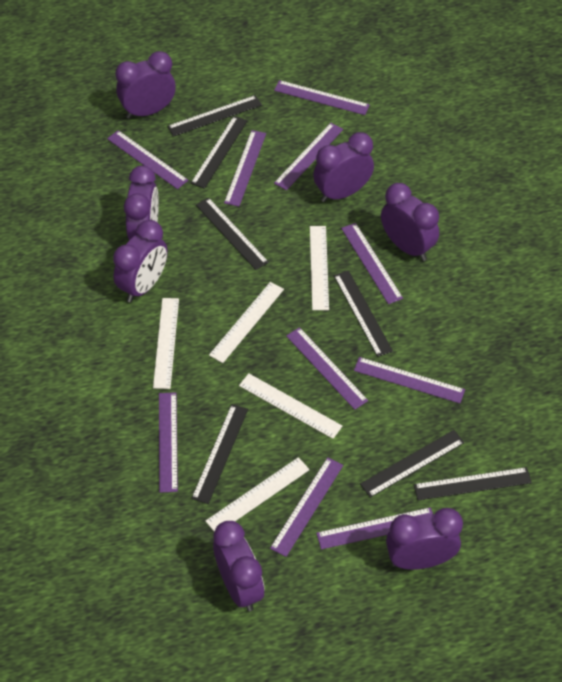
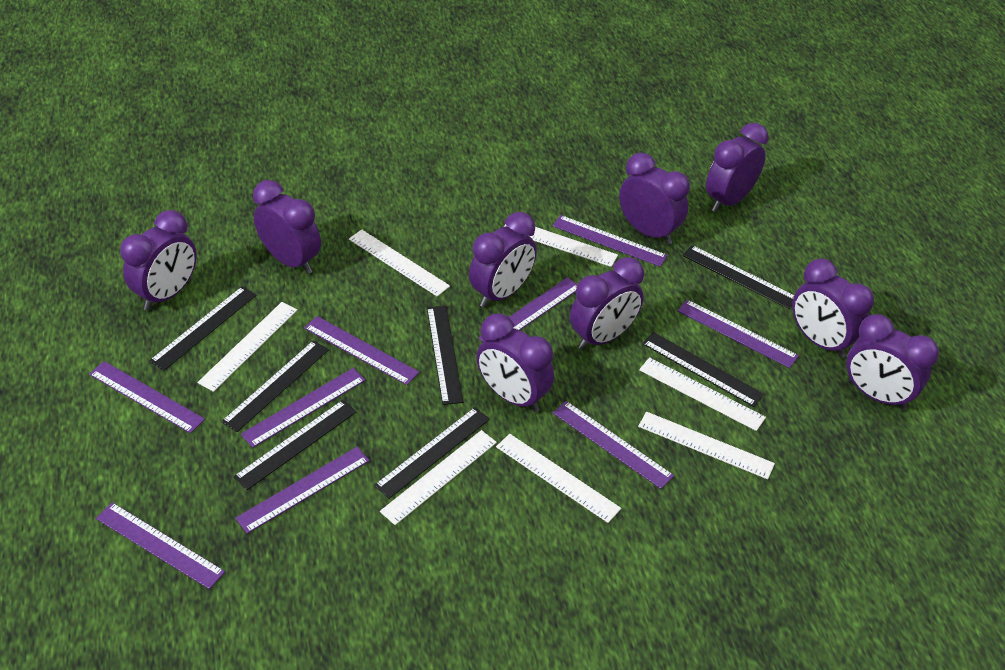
purple clock: [113,220,168,302] [115,51,176,119] [124,166,159,240] [213,521,264,611] [313,132,374,202] [381,183,439,261] [386,508,463,570] = 7 -> [120,210,197,310] [253,180,321,274] [469,212,537,308] [476,314,554,412] [570,257,644,350] [619,153,690,244] [706,123,769,212] [792,258,874,358] [846,314,939,410] = 9
purple ruler: [107,130,188,189] [159,392,178,493] [224,130,266,207] [270,457,343,557] [274,80,370,115] [274,123,343,190] [286,327,368,410] [316,507,433,549] [341,223,403,304] [354,357,465,403] = 10 -> [89,361,205,433] [96,502,225,589] [235,447,370,534] [241,368,366,448] [304,316,419,385] [478,277,578,342] [553,215,668,267] [553,401,674,489] [678,300,799,368] = 9
white ruler: [153,298,179,389] [206,457,310,531] [209,282,284,363] [239,373,343,439] [310,226,329,310] = 5 -> [197,302,297,392] [349,230,450,297] [380,430,497,525] [496,434,621,523] [504,224,618,267] [638,412,775,479] [639,357,766,431] = 7

